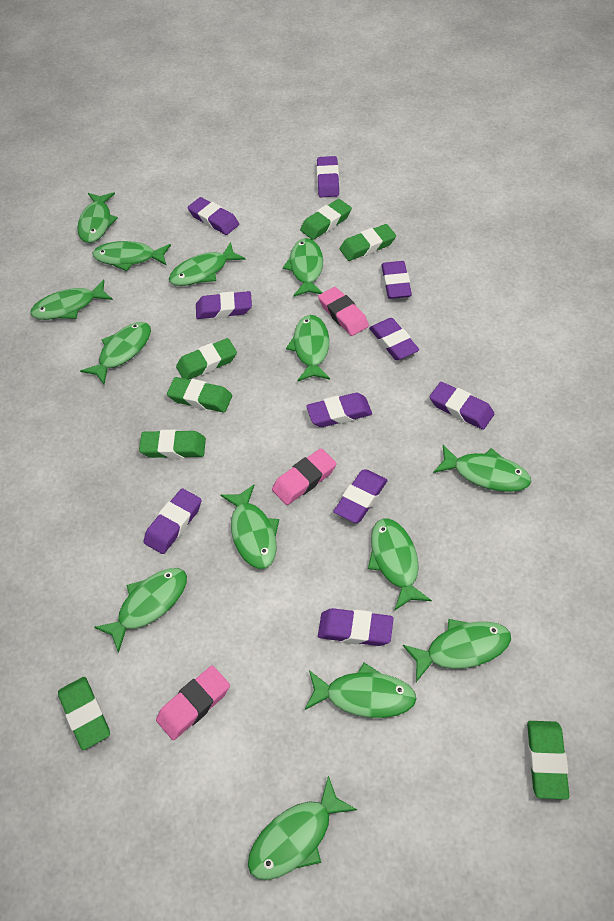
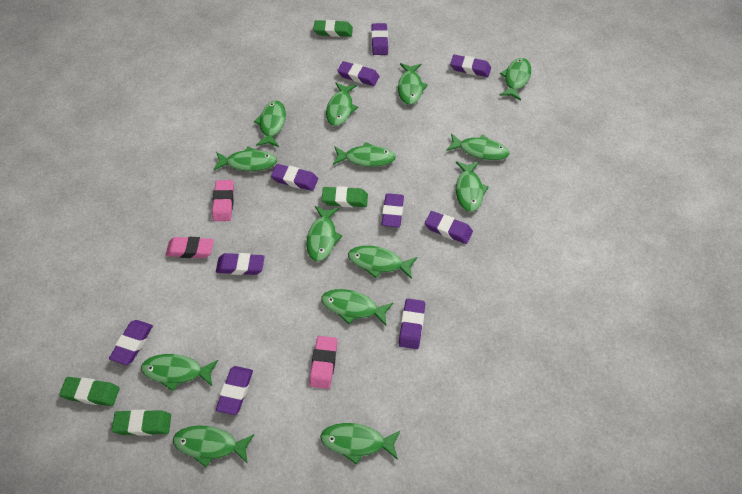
green eraser: [58,677,110,750] [139,430,206,459] [167,377,232,412] [176,338,237,380] [300,199,352,240] [340,224,396,261] [527,721,569,800] = 7 -> [59,377,119,406] [112,410,171,436] [313,20,353,37] [322,186,368,207] = 4

